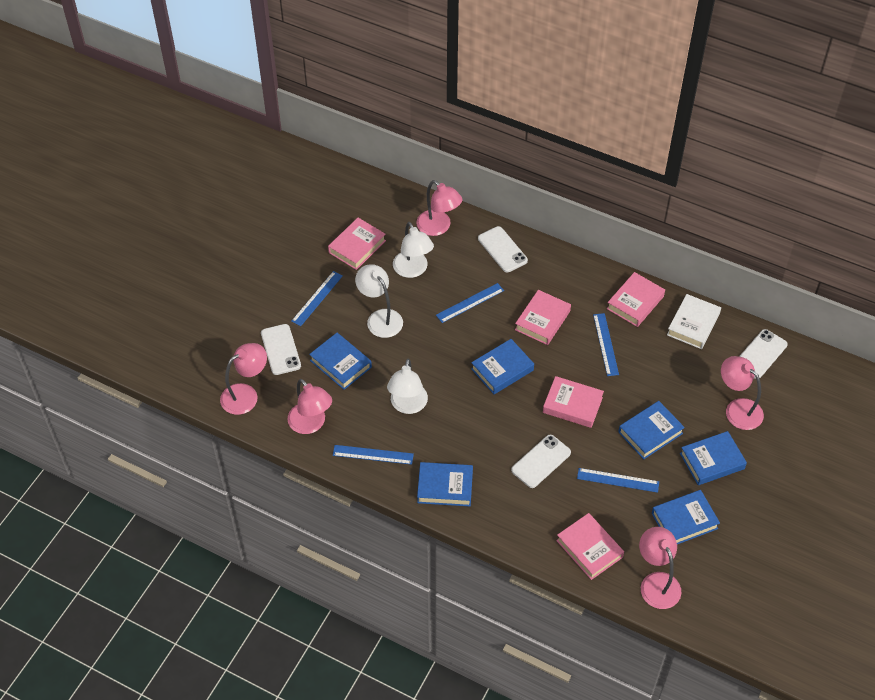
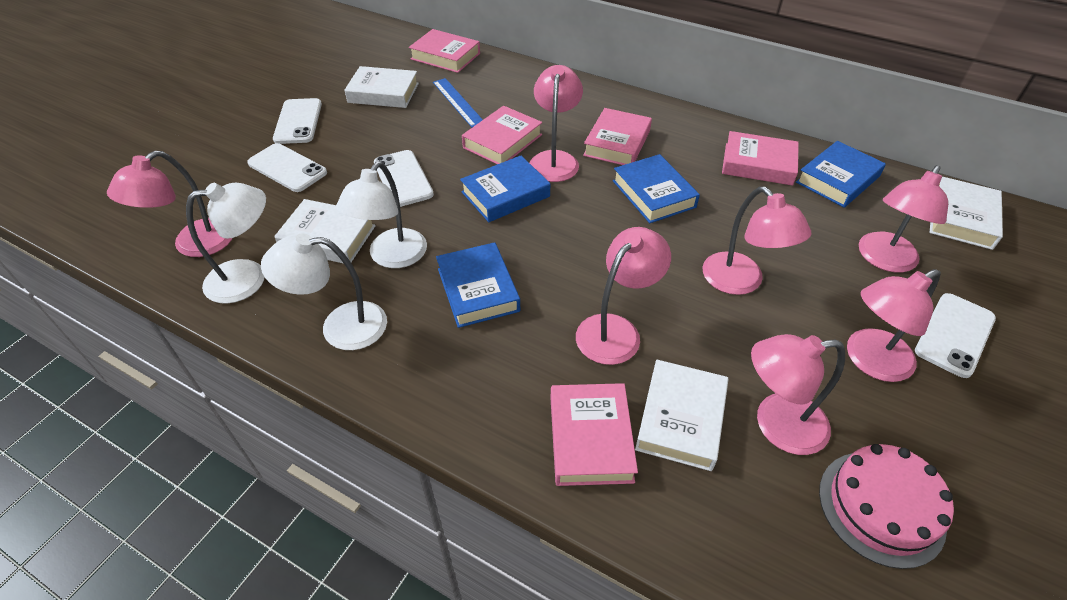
blue book: [309,333,372,390] [417,462,473,506] [471,339,534,394] [618,401,685,459] [652,490,720,544] [680,431,747,485] = 6 -> [436,242,520,328] [460,156,550,222] [613,154,700,223] [796,141,886,208] = 4
blue ruler: [291,271,343,326] [333,445,414,465] [436,283,504,323] [577,468,659,493] [593,313,619,376] = 5 -> [433,78,483,127] = 1
pink cake: none = 0 -> [819,444,954,569] = 1
pink lamp: [220,343,267,415] [288,379,332,434] [416,180,462,236] [639,527,682,609] [721,356,764,430] = 5 -> [107,151,232,257] [530,65,583,182] [576,227,671,365] [703,186,811,295] [751,334,845,455] [847,269,941,382] [859,165,948,273] = 7
white book: [667,294,721,349] = 1 -> [274,199,376,264] [344,66,419,108] [635,360,729,471] [930,176,1003,250] = 4

